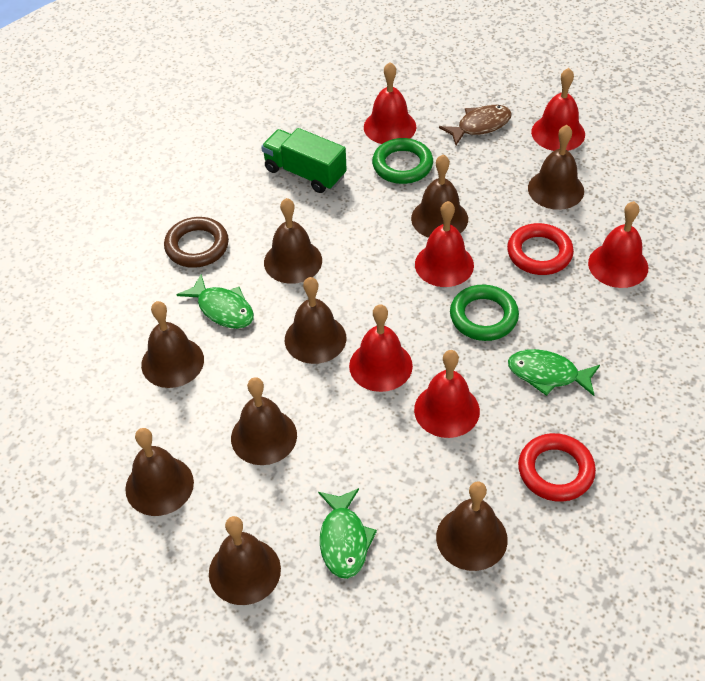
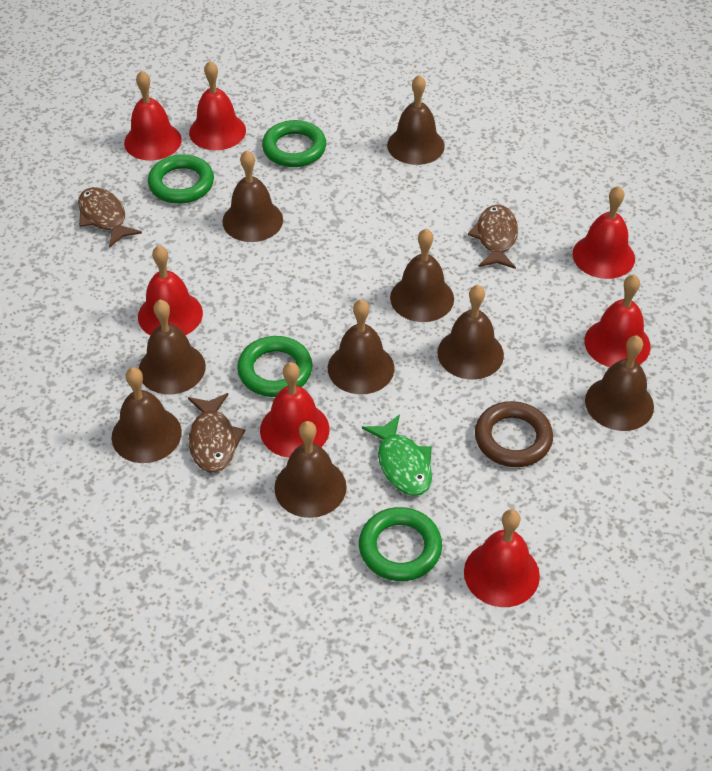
brown fish: [439,105,512,145] = 1 -> [78,187,142,248] [188,393,245,473] [468,205,518,269] = 3
green fish: [177,275,254,329] [318,488,377,579] [508,349,600,396] = 3 -> [362,414,432,496] = 1
green ring: [372,138,433,184] [450,285,519,341] = 2 -> [148,154,214,204] [237,336,312,397] [262,120,326,167] [359,507,442,581] = 4
green truck: [261,128,347,193] = 1 -> none = 0
red bell: [349,304,413,392] [364,62,416,144] [414,350,480,438] [415,201,474,287] [531,68,585,151] [588,201,648,288] = 6 -> [124,71,182,161] [138,245,203,336] [189,61,246,150] [260,362,329,458] [464,509,540,607] [572,186,635,279] [584,275,651,367] = 7
red ring: [507,223,574,275] [518,433,596,502] = 2 -> none = 0

